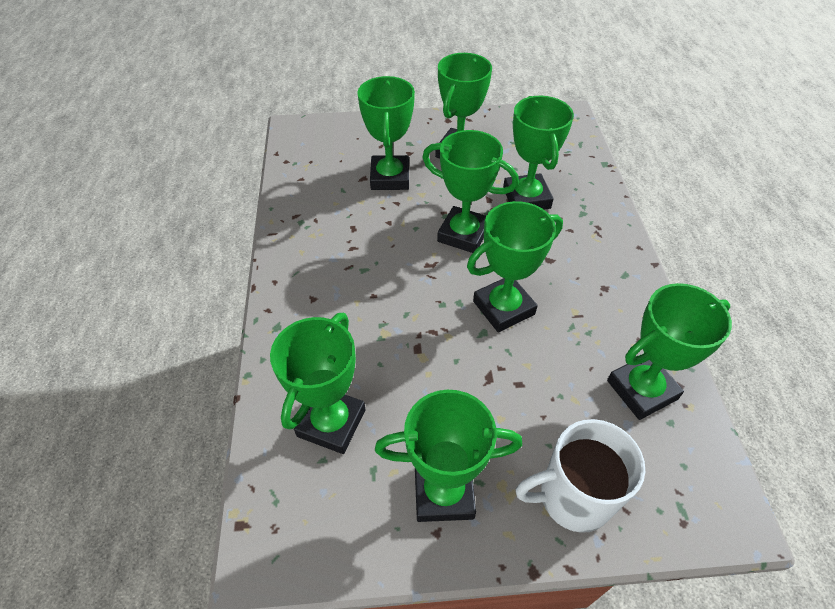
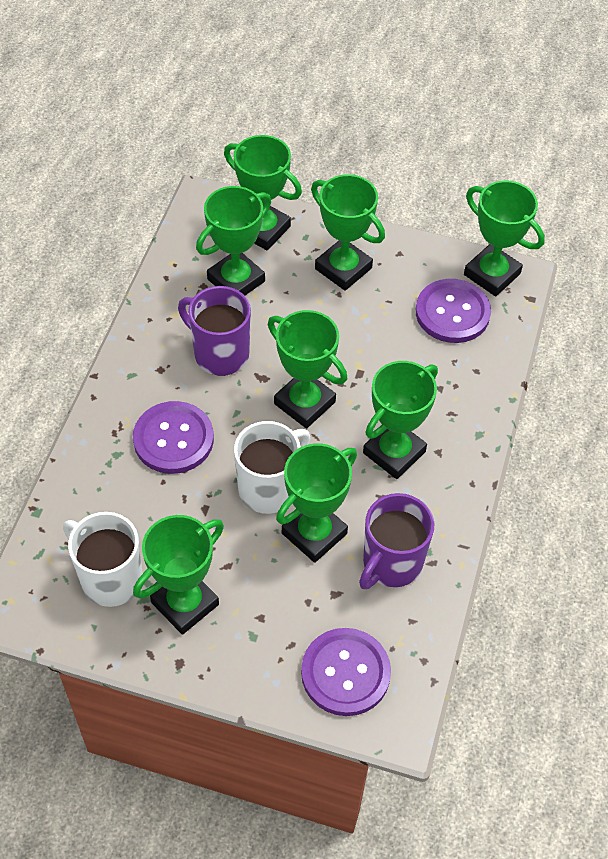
purple button: none = 0 -> [133,401,214,474] [301,628,391,716] [416,279,491,343] = 3
purple mug: none = 0 -> [178,286,251,376] [359,493,434,589] = 2
white mug: [516,419,645,533] = 1 -> [63,512,143,607] [234,421,311,514] = 2

